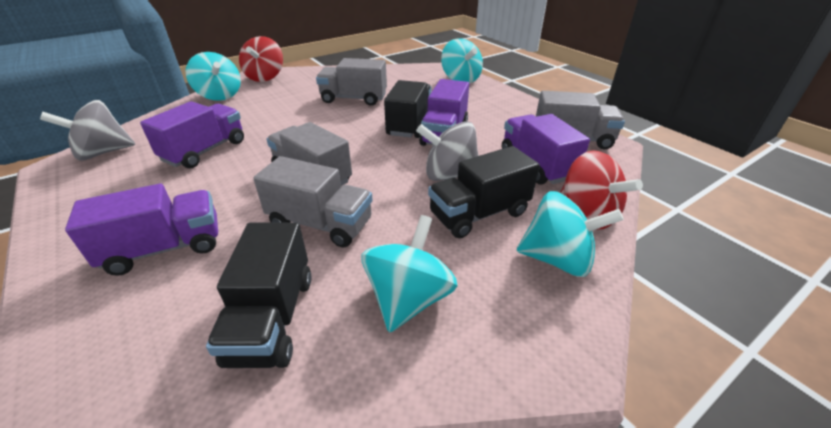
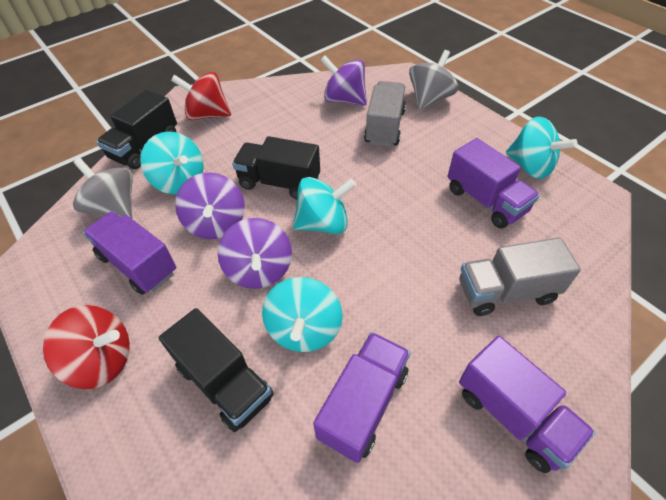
grey truck: [253,156,373,248] [267,122,352,186] [316,58,387,106] [536,91,625,149] = 4 -> [364,81,406,147] [460,237,581,316] = 2
purple spinning top: none = 0 -> [175,173,245,239] [218,218,292,289] [321,56,367,106] = 3

